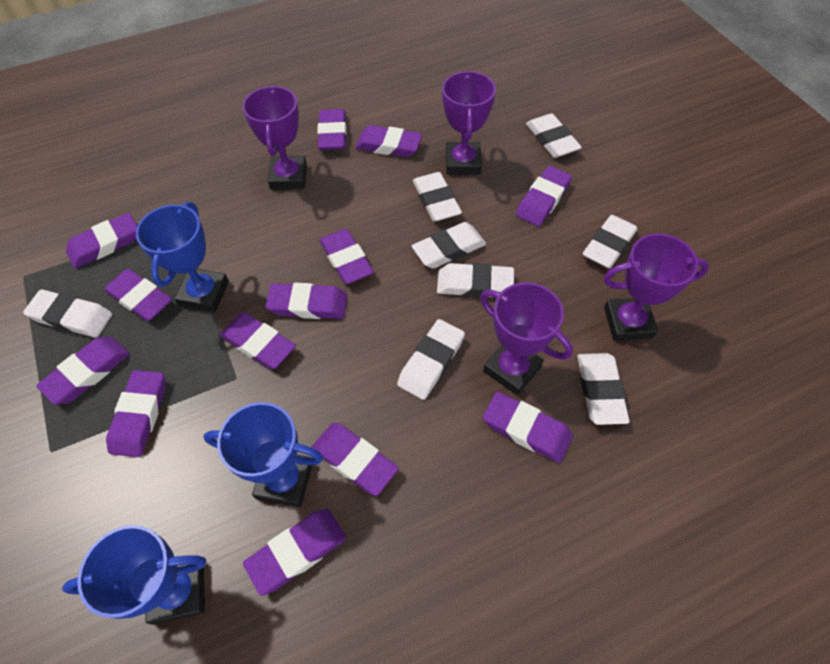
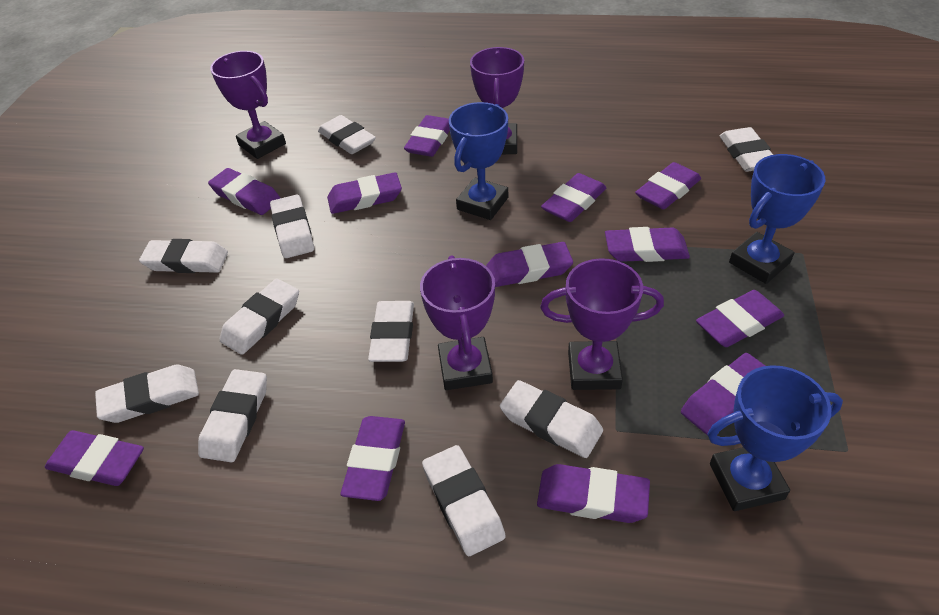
purple eraser: [36,337,130,405] [66,213,137,268] [104,269,172,321] [106,370,166,457] [220,312,296,369] [243,509,346,596] [266,283,347,319] [311,423,399,496] [317,109,346,150] [319,229,374,284] [355,125,422,157] [483,391,573,463] [516,166,572,226] = 13 -> [45,430,144,486] [208,168,280,215] [327,172,402,214] [340,416,405,501] [404,115,450,157] [486,242,573,287] [537,464,650,523] [541,173,606,222] [605,227,690,262] [635,162,701,210] [681,353,765,436] [696,290,784,347] = 12
white eraser: [23,290,112,338] [397,319,465,400] [412,222,486,268] [413,172,462,222] [437,263,514,298] [526,113,582,158] [577,353,630,425] [583,215,638,268] = 8 -> [95,365,199,423] [139,239,228,273] [198,369,267,462] [220,279,299,355] [270,195,314,258] [318,115,376,154] [368,301,414,362] [422,445,506,556] [500,380,603,458] [720,127,773,172] = 10

